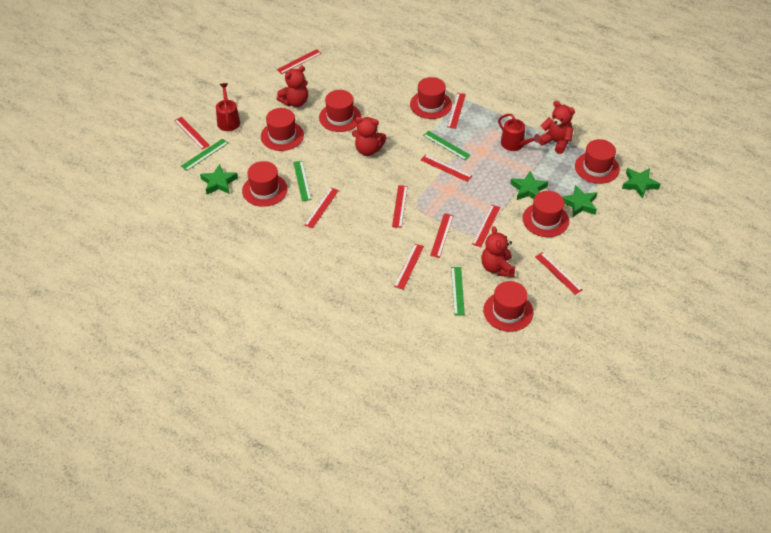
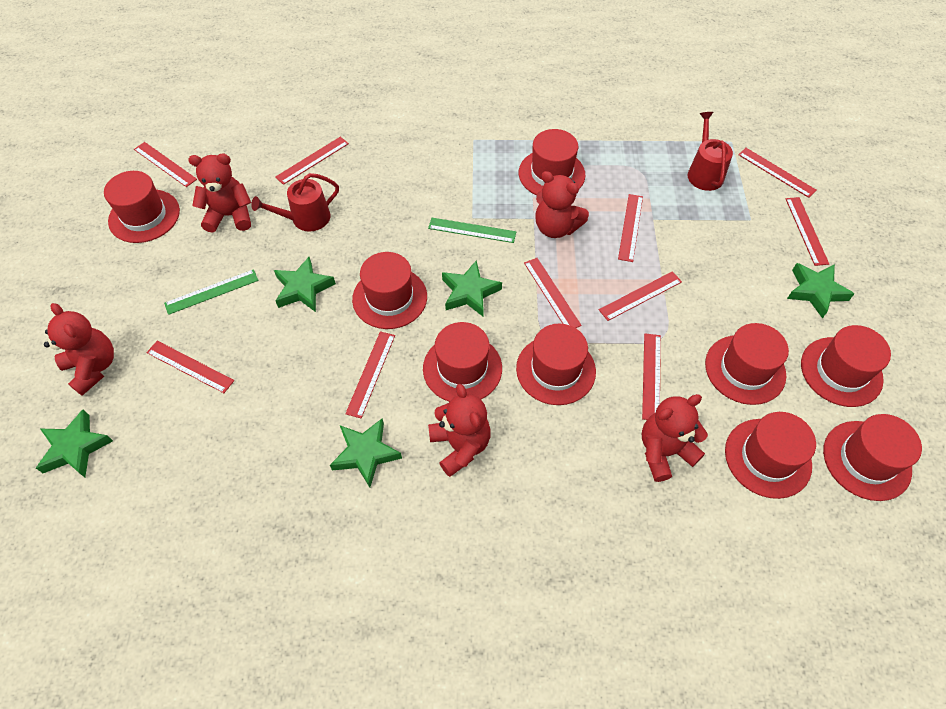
green ruler: [181,138,228,171] [293,161,311,201] [423,131,471,160] [451,267,465,315] = 4 -> [164,269,259,315] [428,218,516,243] = 2
green star: [200,164,238,194] [510,172,548,200] [562,185,597,217] [622,168,660,199] = 4 -> [36,409,113,477] [274,257,336,312] [330,418,402,488] [442,261,502,316] [787,263,854,318] = 5
red hat: [242,161,288,207] [261,108,304,151] [319,90,361,132] [410,77,452,119] [483,281,533,332] [523,191,569,237] [575,139,620,184] = 7 -> [104,171,180,243] [352,252,427,329] [423,322,502,402] [516,324,596,405] [519,129,585,195] [705,323,789,405] [725,412,816,499] [801,325,891,407] [823,414,922,501] = 9
red teddy bear: [277,66,308,107] [352,117,387,156] [481,226,515,277] [539,101,575,154] = 4 -> [44,303,114,396] [188,153,251,233] [428,384,491,477] [535,171,589,238] [642,394,708,482] = 5

